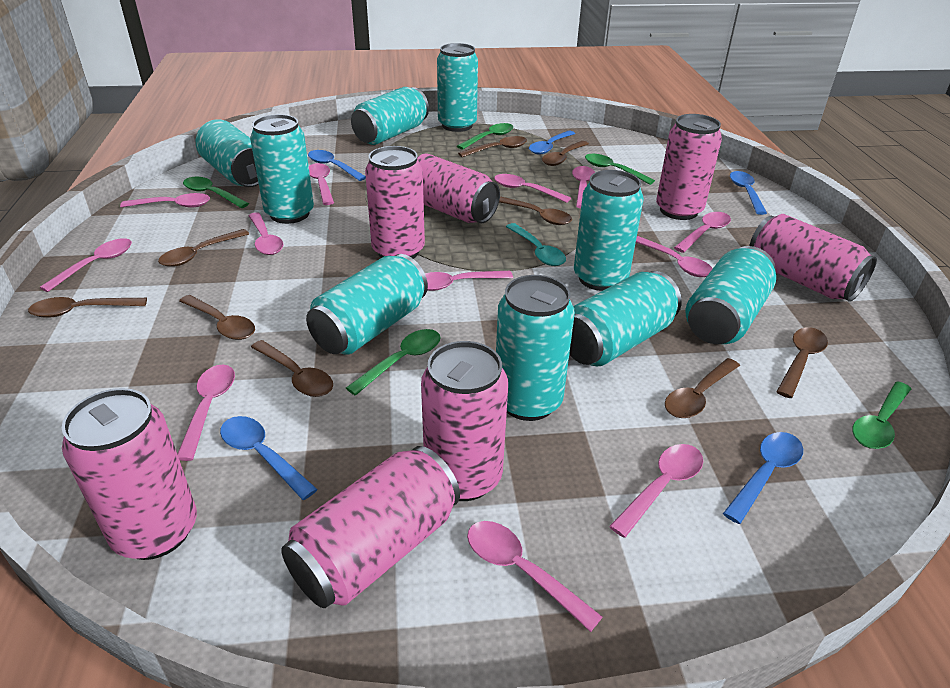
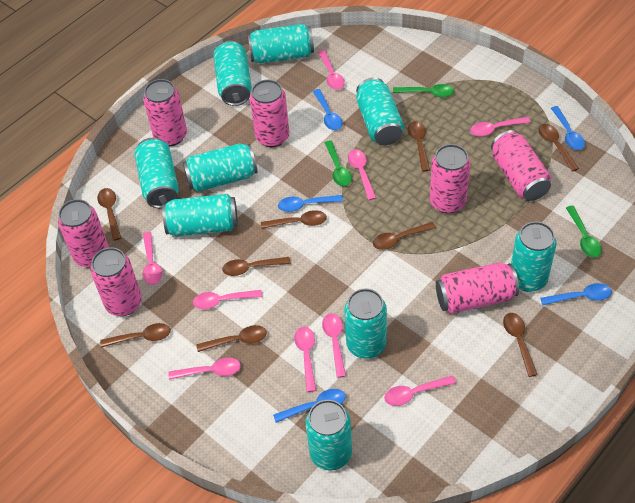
green spoon: [183,177,249,208] [346,329,441,396] [457,123,513,150] [585,154,655,185] [852,381,911,449] = 5 -> [325,140,352,186] [393,84,454,97] [566,206,602,258] = 3
pink spoon: [40,238,132,292] [120,193,210,208] [177,365,235,461] [249,213,284,255] [309,163,334,205] [425,271,513,291] [467,521,602,632] [494,174,571,203] [572,166,595,208] [609,444,703,538] [636,236,713,277] [674,212,731,253] = 12 -> [143,232,162,285] [168,358,241,380] [193,290,262,309] [294,327,316,392] [318,50,345,90] [322,313,346,378] [348,149,376,200] [384,376,456,406] [470,117,531,136] = 9
turquoise spoon: [506,223,566,266] = 1 -> none = 0

